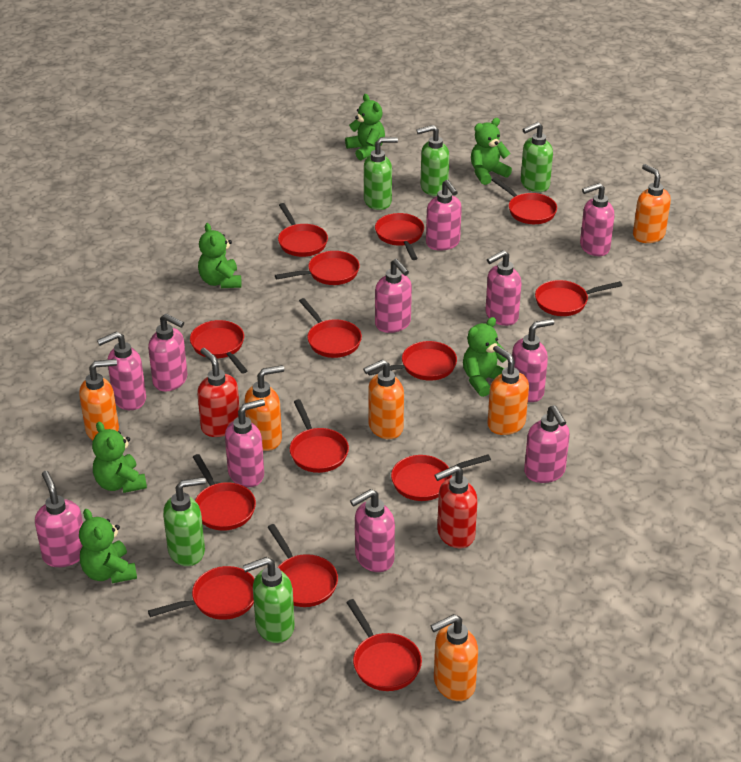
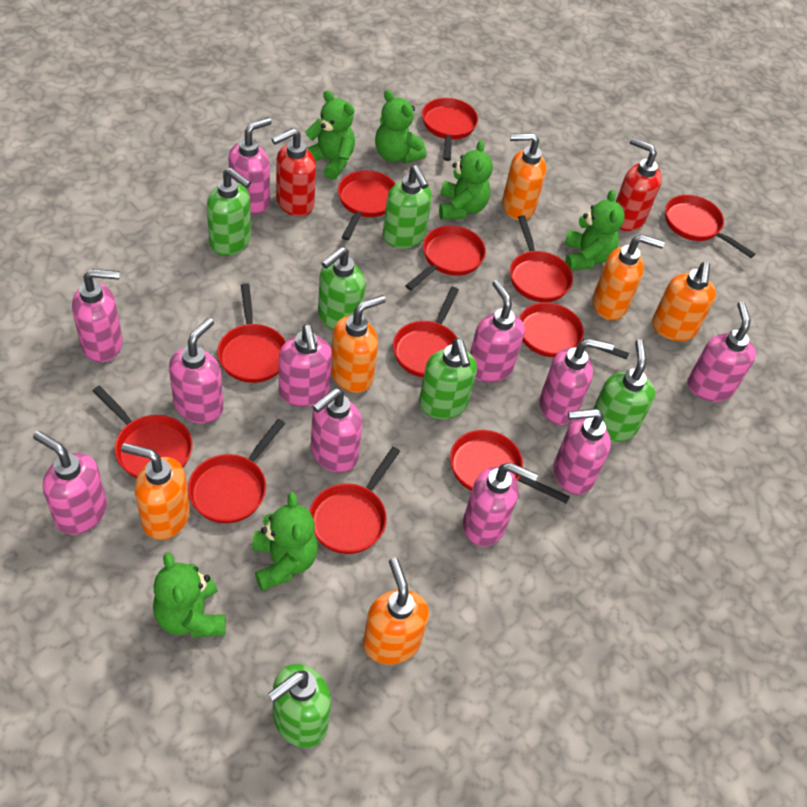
green soap dispenser: [163,477,206,566] [243,557,295,643] [364,137,398,210] [416,125,449,196] [521,122,553,192] = 5 -> [207,168,251,256] [268,664,331,748] [318,247,366,330] [383,165,432,248] [419,338,477,419] [593,339,655,442] = 6
red pan: [148,566,254,620] [190,320,248,374] [193,454,256,531] [268,524,338,607] [275,251,360,285] [278,203,328,257] [290,399,349,473] [299,298,362,358] [346,599,422,691] [368,341,457,381] [375,213,424,260] [391,454,491,501] [492,177,557,224] [535,280,622,316] = 14 -> [93,386,193,478] [188,419,286,523] [217,283,286,383] [309,447,400,554] [338,170,396,240] [393,287,459,377] [405,225,486,290] [422,98,478,161] [450,430,570,503] [510,215,573,302] [519,302,629,360] [665,195,755,258] = 12

